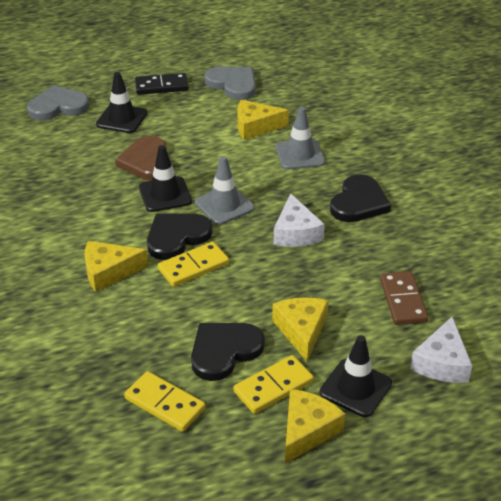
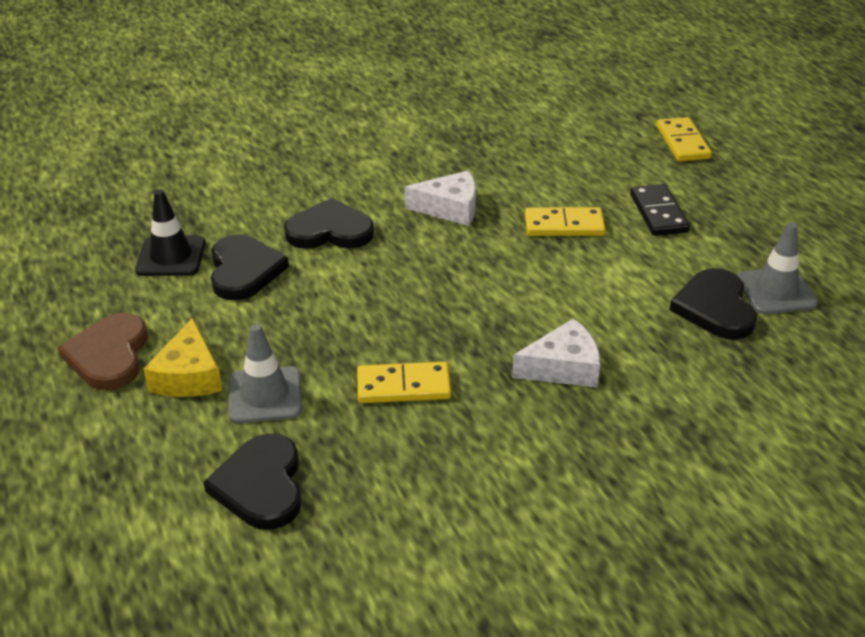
black heart: [147,214,213,260] [191,323,265,381] [330,174,391,222] = 3 -> [203,434,302,530] [211,234,289,300] [284,198,374,249] [669,268,757,339] = 4
black traffic cone: [96,72,147,133] [139,145,192,212] [320,335,392,417] = 3 -> [135,189,206,276] = 1
brown domino: [380,271,428,325] = 1 -> none = 0
grey heart: [27,85,89,120] [204,66,256,100] = 2 -> none = 0
yellow cheese: [84,241,148,292] [237,100,289,140] [272,297,329,361] [285,389,345,464] = 4 -> [143,318,222,397] = 1

